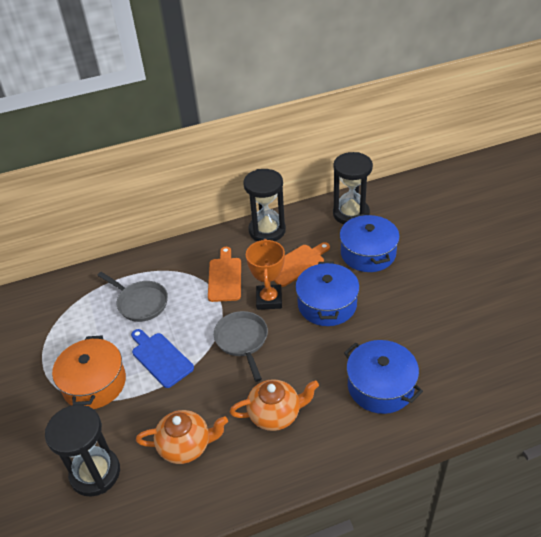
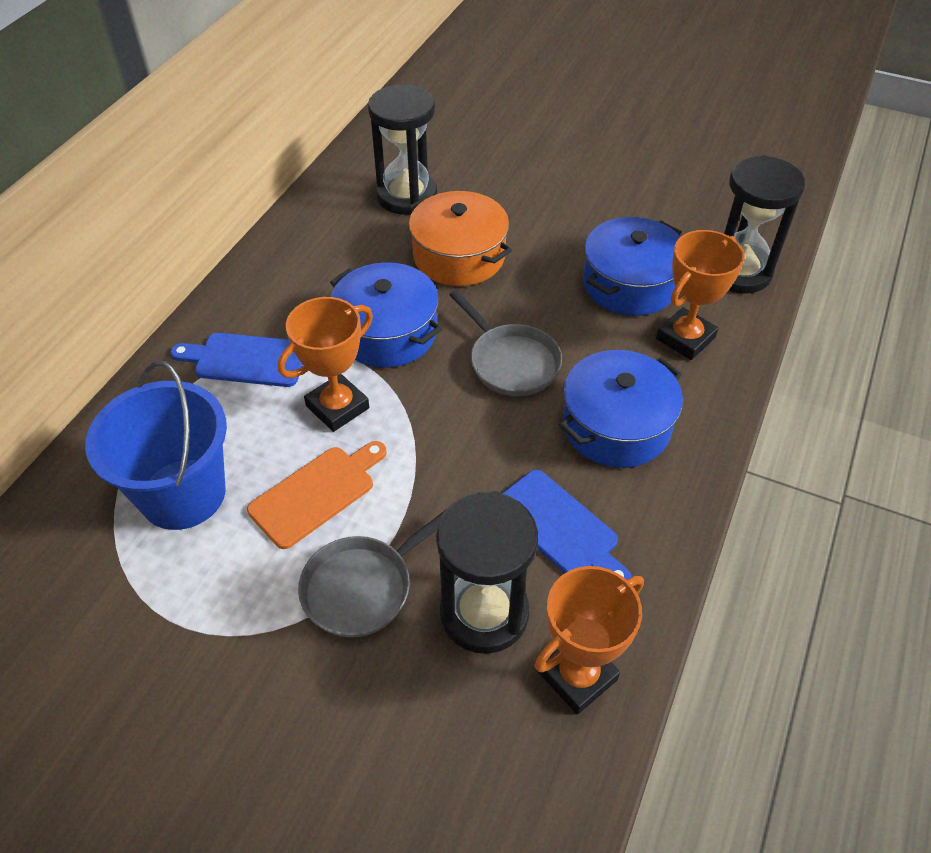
blue bucket: none = 0 -> [85,361,227,530] = 1
blue cutting board: [131,329,194,388] = 1 -> [170,333,303,387] [502,470,631,580] = 2
orange cutting board: [208,247,241,302] [274,242,330,287] = 2 -> [247,441,387,549] = 1
orange teapot: [136,410,228,464] [230,379,319,431] = 2 -> none = 0
orange trophy: [246,239,285,310] = 1 -> [278,297,373,432] [534,566,644,714] [656,230,744,360] = 3

